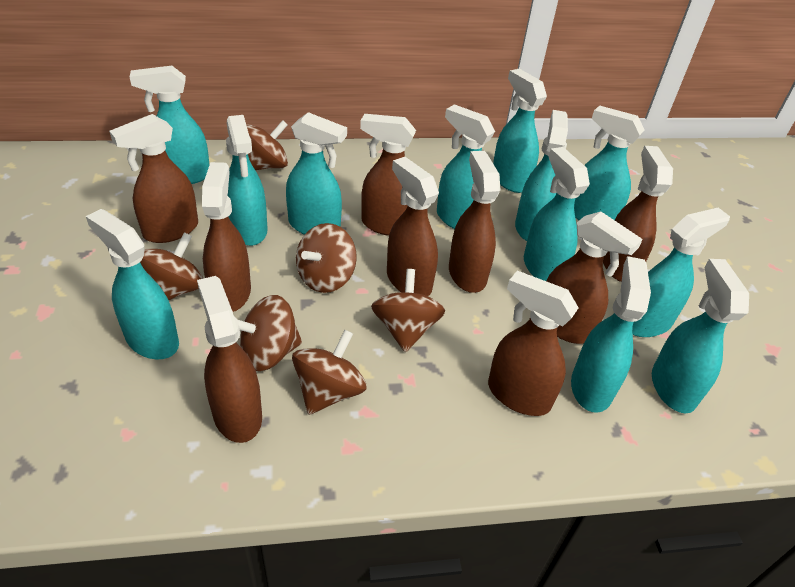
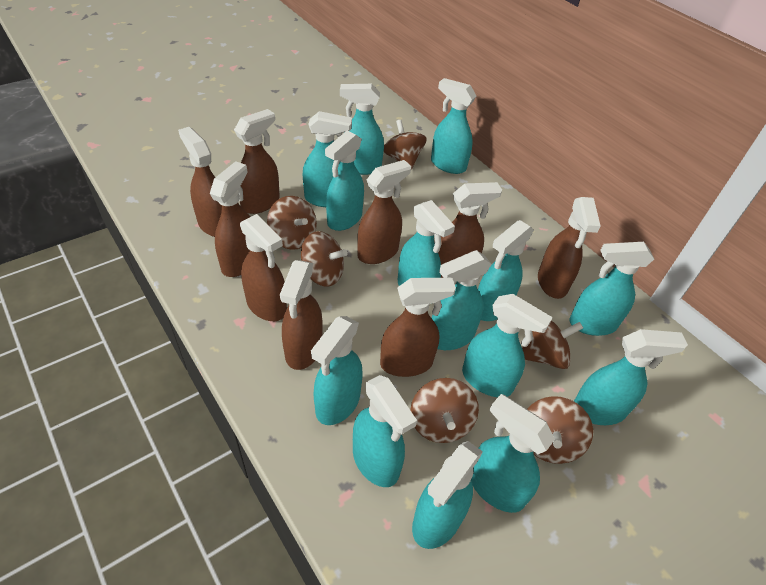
turquoise spray bottle: [86,209,179,359] [130,66,209,184] [226,115,268,246] [286,112,347,235] [437,104,495,229] [493,69,547,193] [515,110,568,241] [524,147,590,281] [571,256,651,413] [574,105,645,220] [632,208,730,337] [652,259,749,414] = 12 -> [303,111,352,207] [311,316,362,425] [325,131,364,231] [340,84,384,175] [353,375,417,487] [398,200,455,286] [412,441,483,549] [431,78,476,174] [432,250,492,350] [462,294,553,397] [471,394,555,513] [478,220,534,321] [569,242,654,336] [574,329,688,425] = 14

